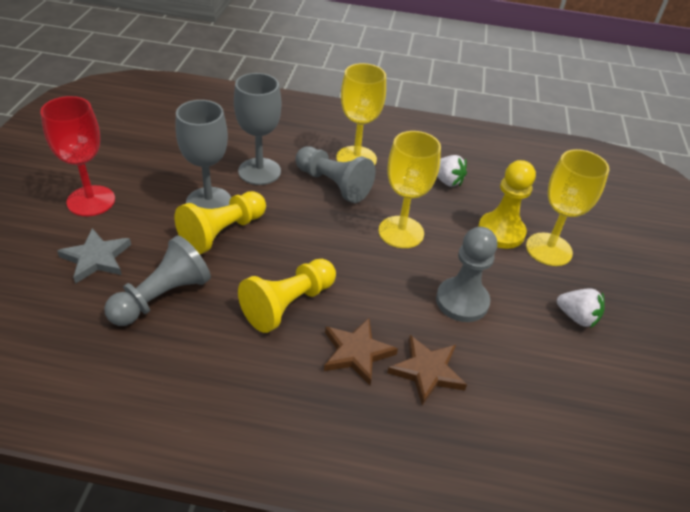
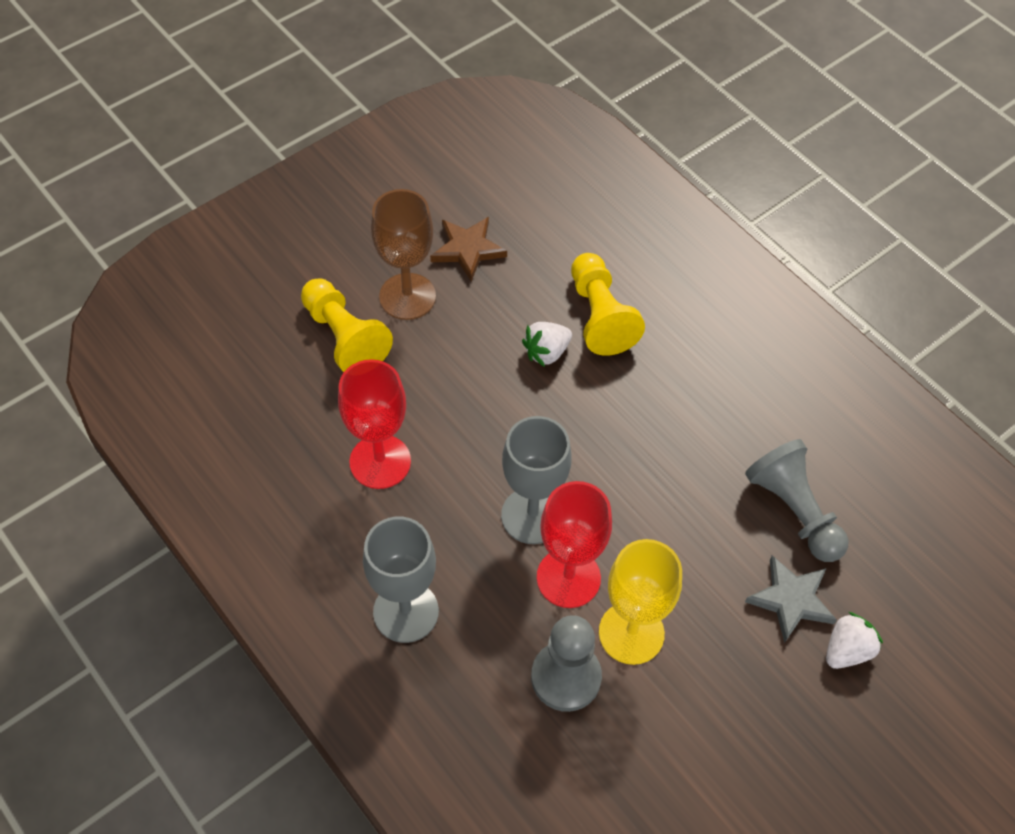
brown goblet: none = 0 -> [371,189,436,320] = 1
brown star: [324,318,398,385] [387,335,467,406] = 2 -> [430,217,507,281] = 1
grey pawn: [104,235,211,326] [295,146,375,203] [436,227,497,322] = 3 -> [531,615,602,712] [745,439,849,562] = 2
red goblet: [40,96,115,216] = 1 -> [338,359,411,489] [537,481,612,608] = 2
yellow goblet: [336,63,386,165] [379,131,441,248] [526,149,609,266] = 3 -> [599,539,682,665] = 1
yellow pawn: [175,191,266,254] [238,259,336,333] [478,160,536,249] = 3 -> [301,278,393,372] [571,253,645,356] = 2

